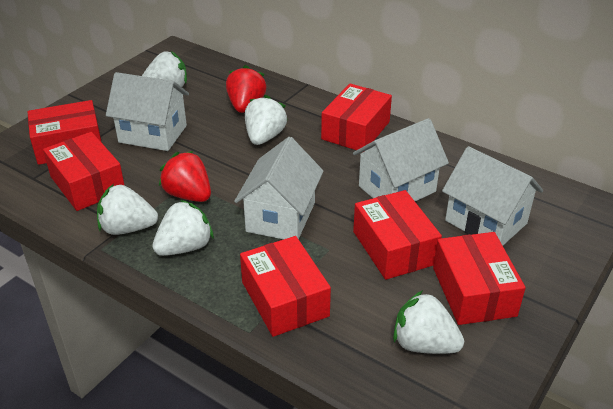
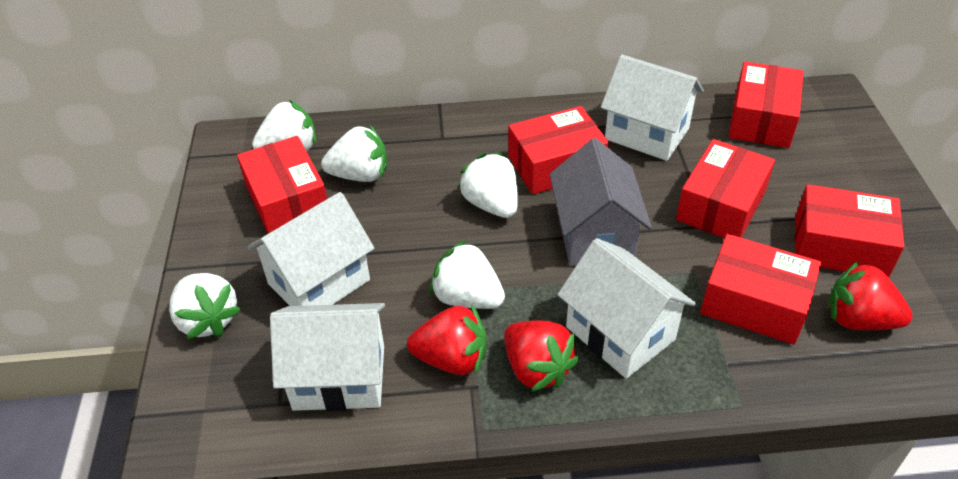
grey house: none = 0 -> [550,138,652,265] = 1
red strawberry: [159,151,211,202] [226,65,267,113] = 2 -> [407,304,487,375] [504,320,579,392] [828,261,913,330] = 3

